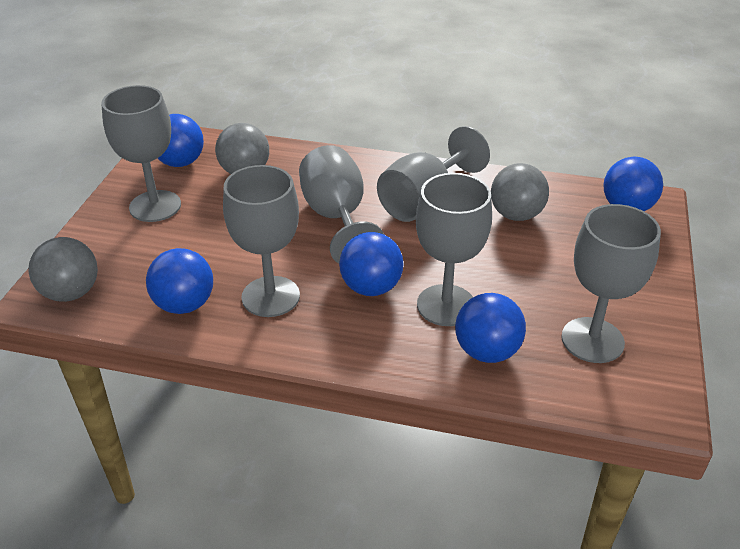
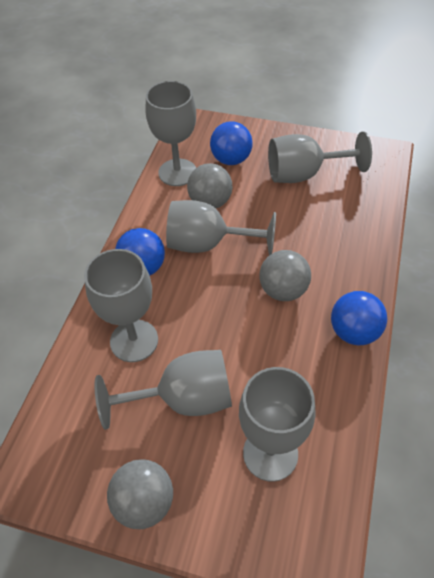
blue ball: [146,248,213,314] [158,114,204,167] [339,232,404,296] [455,293,526,363] [603,157,663,211] = 5 -> [115,228,165,275] [210,121,253,165] [331,291,387,345] = 3

